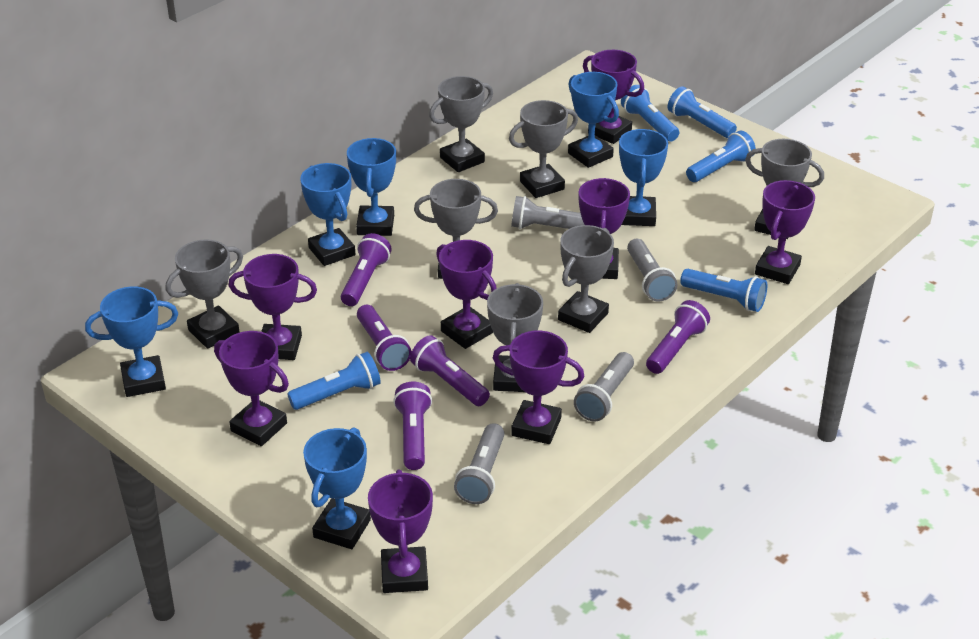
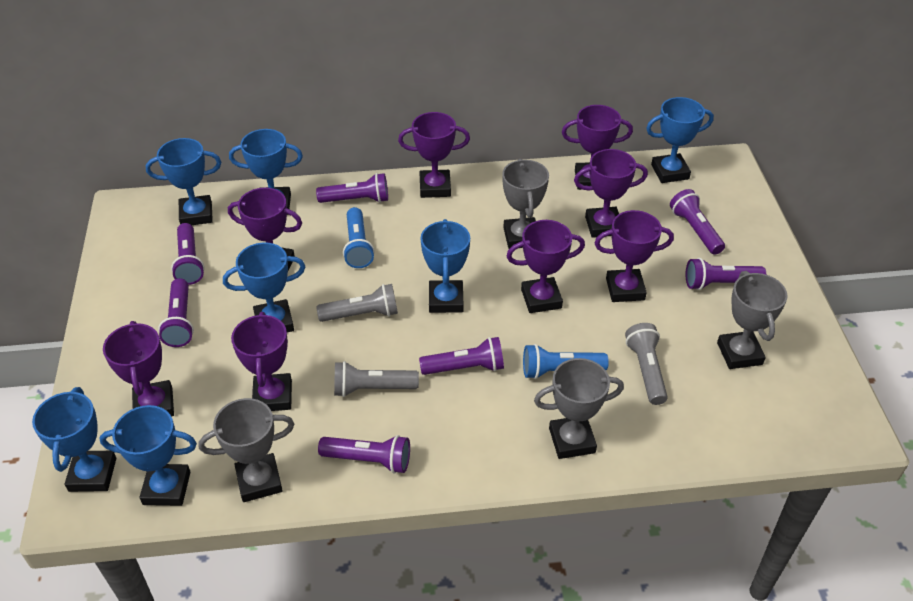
blue flashlight: [287,352,381,410] [621,85,679,142] [667,86,737,138] [680,269,767,312] [686,131,756,182] = 5 -> [343,207,375,268] [523,344,609,379] = 2
blue trophy: [85,286,178,397] [300,163,355,266] [303,427,371,549] [347,138,396,236] [568,72,619,168] [619,129,668,226] = 6 -> [32,387,116,492] [100,405,197,506] [146,138,221,225] [223,242,305,332] [229,129,303,215] [420,219,470,313] [646,97,714,183] = 7
grey flashlight: [454,423,505,504] [511,196,585,229] [574,352,634,422] [627,239,677,302] = 4 -> [316,284,398,322] [334,361,419,397] [625,323,668,405] = 3
grey trophy: [166,239,243,349] [414,179,498,279] [429,76,493,172] [487,283,543,392] [509,100,578,198] [558,225,614,333] [745,139,824,239] = 7 -> [198,398,294,502] [502,159,549,249] [534,358,624,459] [717,271,788,369] = 4
purple flashlight: [341,233,392,306] [357,305,412,371] [393,382,432,470] [410,335,490,406] [646,300,710,374] = 5 -> [158,278,194,347] [171,223,205,285] [316,173,388,203] [318,435,410,473] [419,337,504,375] [670,189,725,255] [686,258,766,290] = 7

